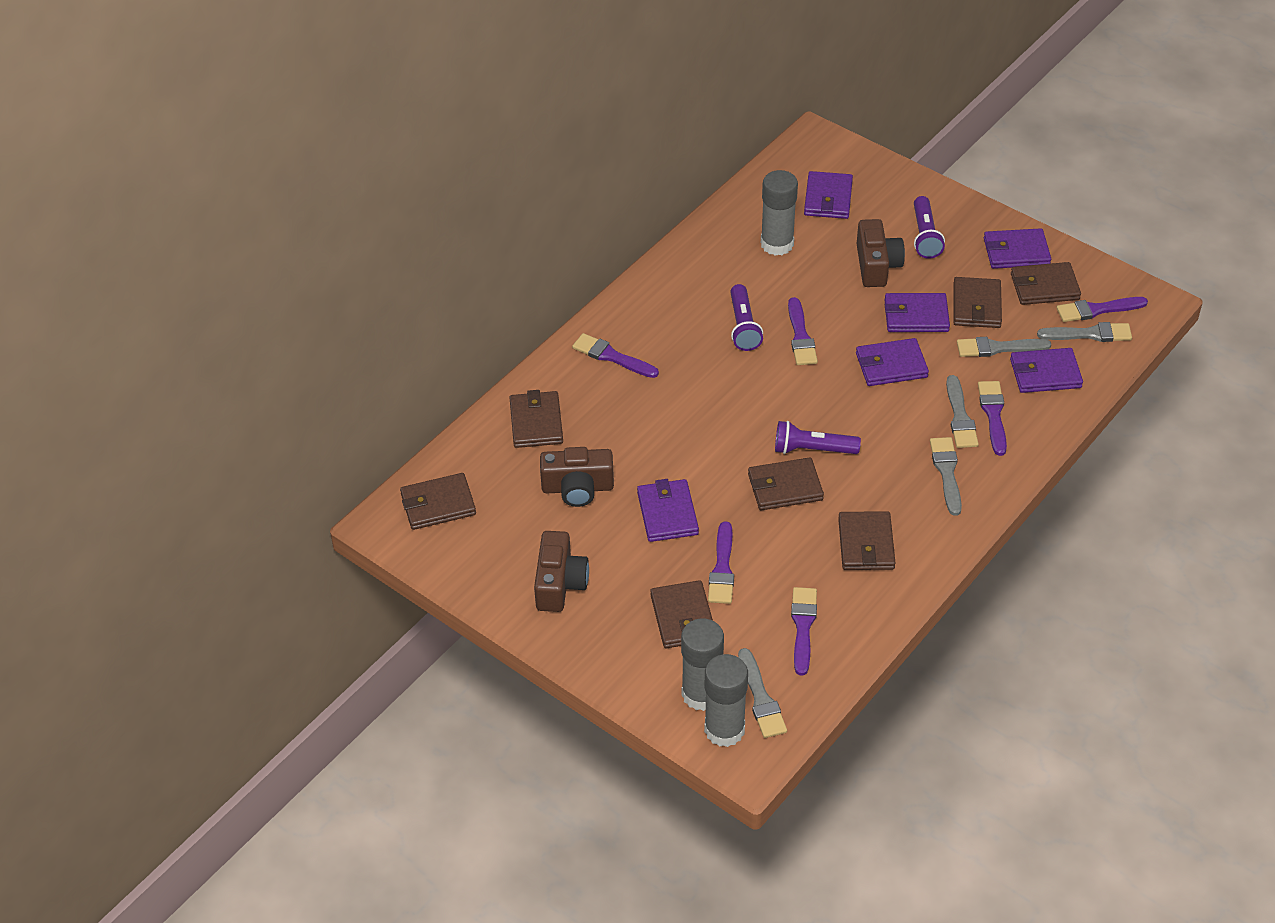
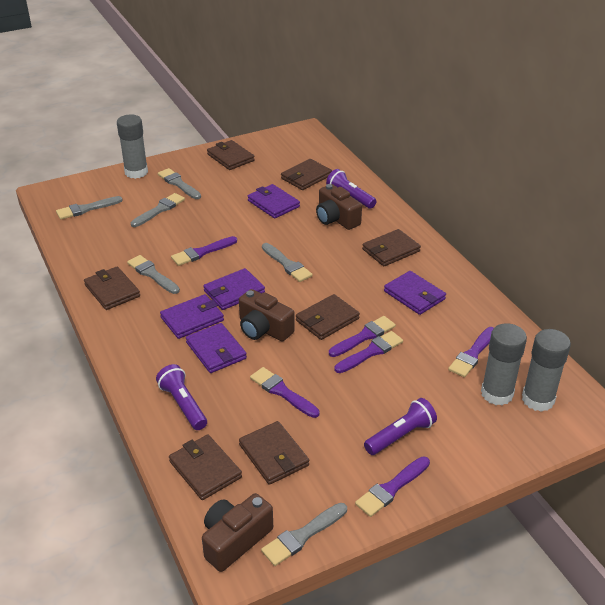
grey brush: [738,648,787,738] [930,437,962,516] [946,375,979,448] [957,337,1051,357] [1037,322,1132,342] = 5 -> [56,196,123,219] [127,255,180,294] [131,193,185,227] [158,168,201,199] [261,503,347,566] [262,243,313,282] = 6
purple wallet: [637,479,699,542] [804,171,853,219] [856,338,929,386] [885,293,950,332] [984,228,1051,269] [1010,348,1083,393] = 6 -> [160,294,224,339] [186,323,247,373] [203,268,265,310] [248,184,300,219] [384,271,446,315] = 5

